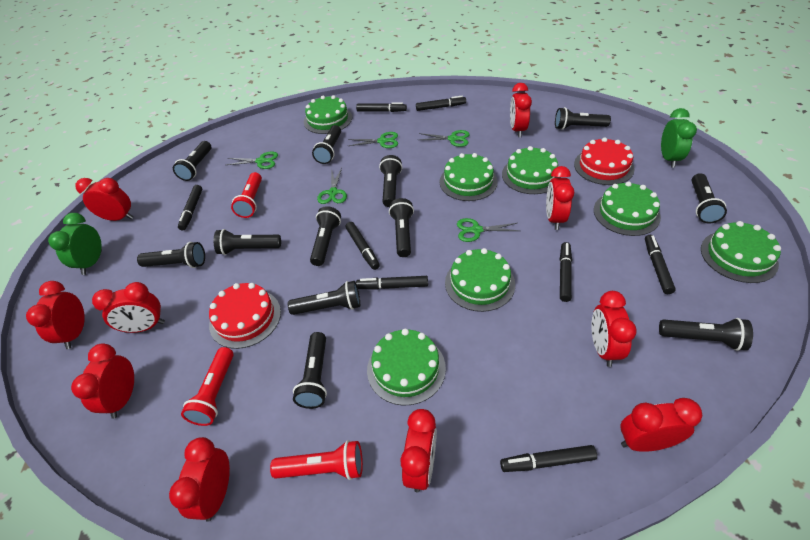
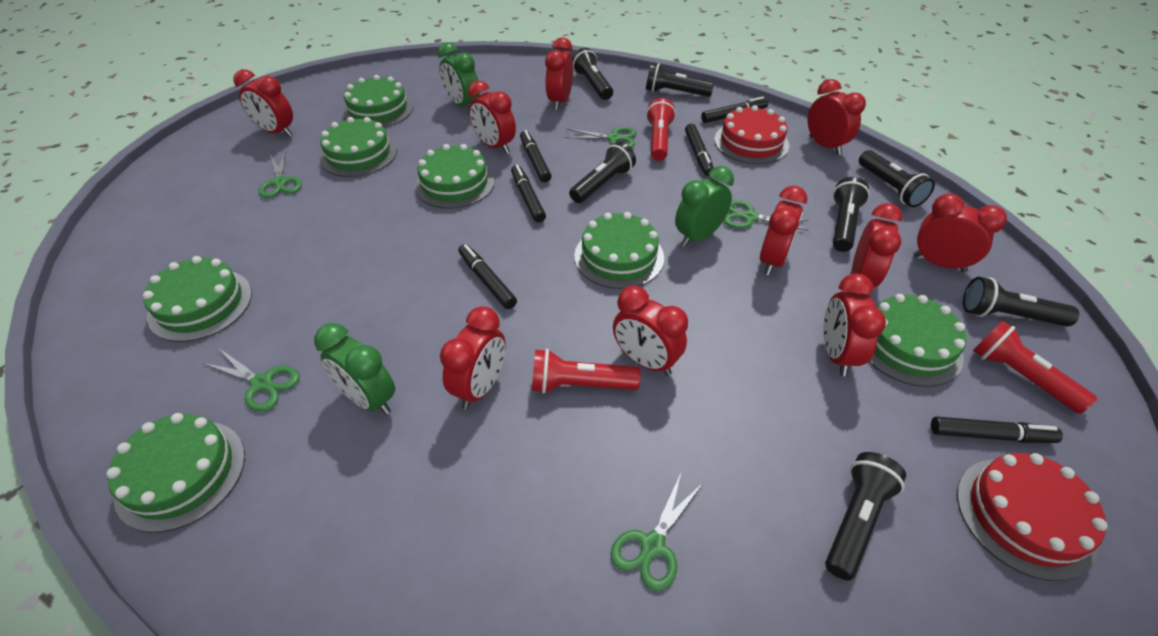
black flashlight: [137,242,205,268] [173,141,211,181] [214,229,281,255] [288,281,360,315] [293,332,327,409] [310,206,341,266] [312,125,341,164] [379,155,402,207] [389,198,414,257] [555,107,611,130] [659,318,753,351] [692,173,727,223] = 12 -> [569,142,636,203] [572,48,613,100] [646,63,714,97] [825,452,906,581] [833,177,870,252] [859,150,935,207] [963,277,1079,327] = 7
black marker: [178,185,203,230] [345,222,380,270] [356,102,407,112] [356,276,428,290] [416,96,466,111] [500,445,597,472] [560,242,572,302] [645,235,676,294] = 8 -> [458,244,517,309] [511,165,546,222] [520,130,552,182] [685,124,714,176] [701,96,768,123] [931,417,1063,443] = 6
green clock: [48,213,102,275] [661,108,697,168] = 2 -> [314,323,395,415] [438,42,480,107] [675,166,734,247] = 3

